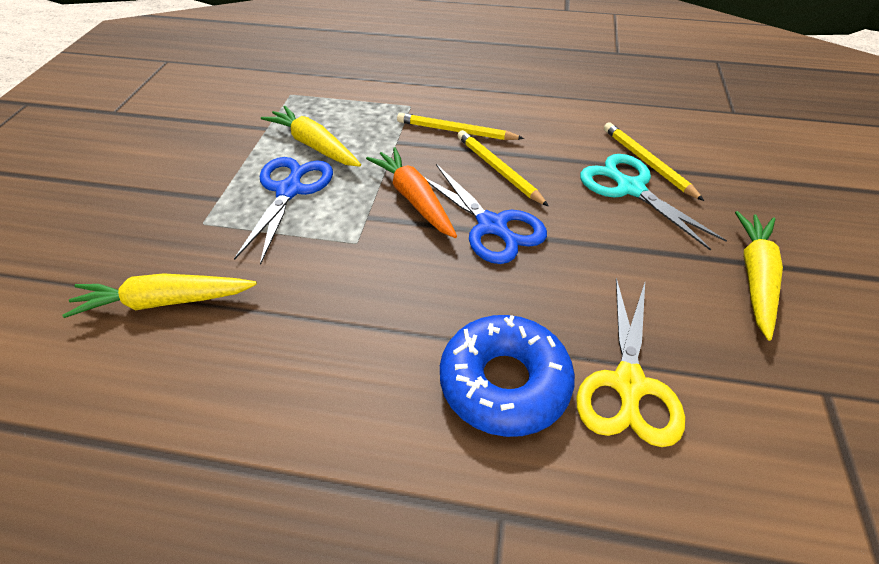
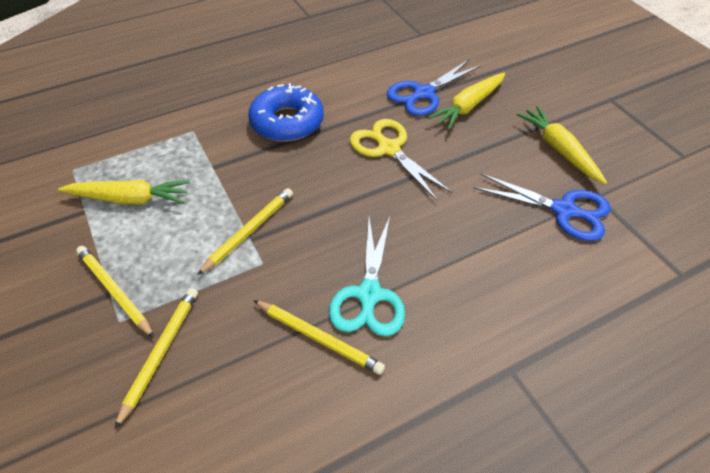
orange carrot: [366,147,457,238] = 1 -> none = 0
yellow pencil: [397,113,524,140] [457,130,549,206] [604,122,704,201] = 3 -> [76,246,154,338] [114,288,198,430] [197,188,293,275] [253,300,385,375] = 4

